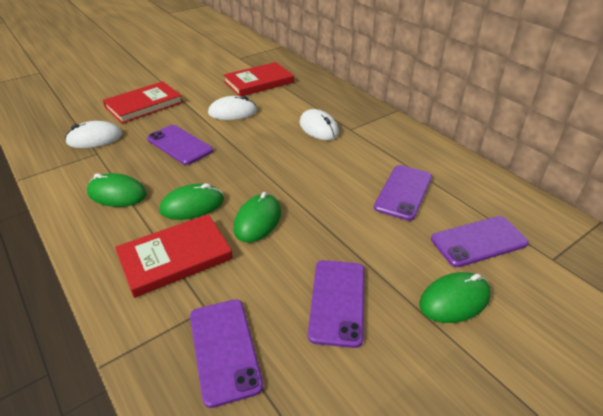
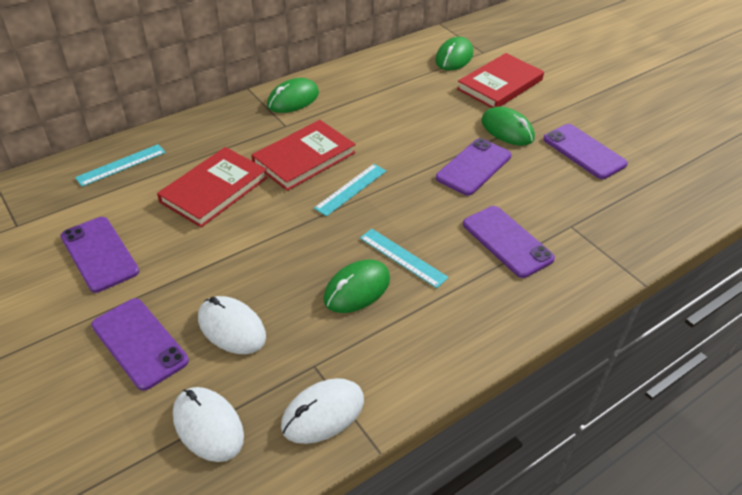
turquoise ruler: none = 0 -> [75,144,166,187] [314,164,386,216] [360,229,449,288] = 3

